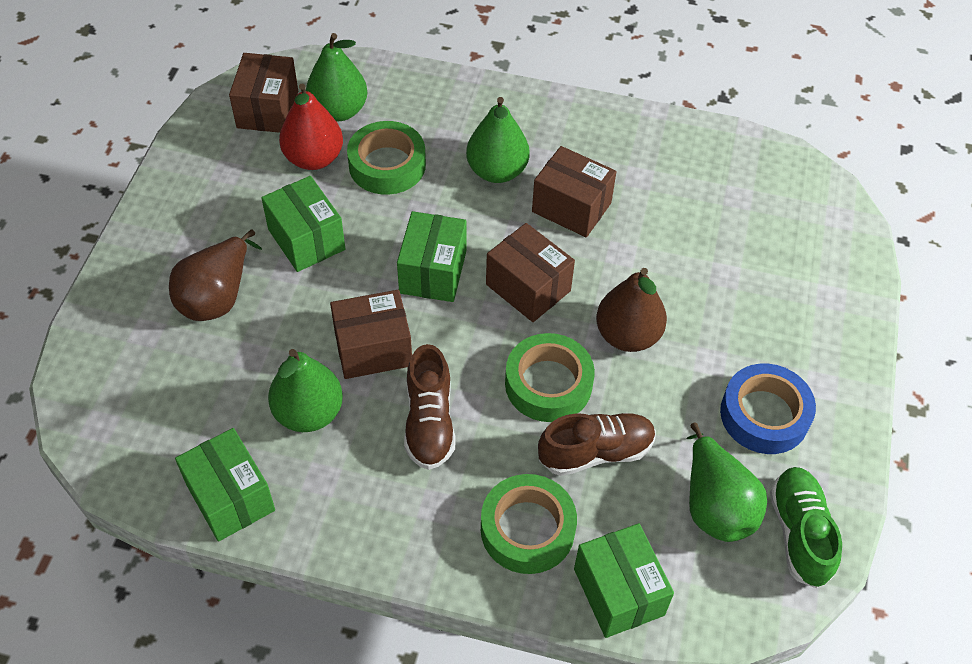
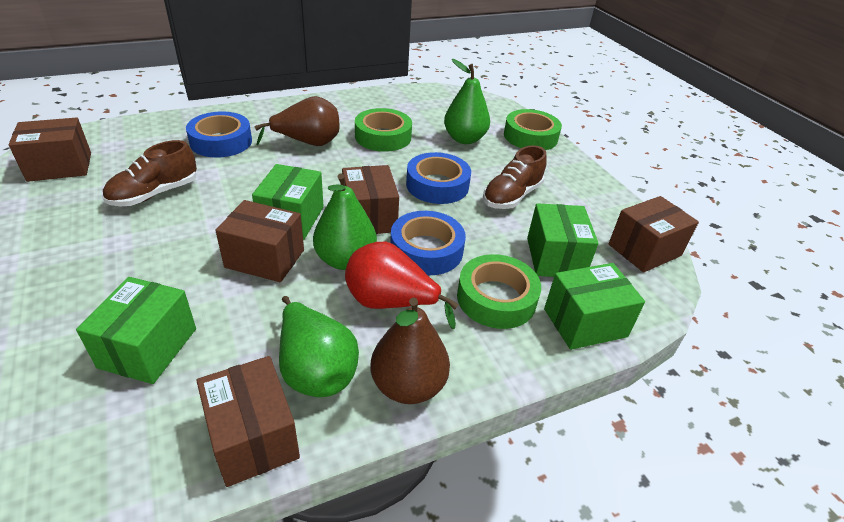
blue tape: [720,364,816,454] = 1 -> [186,111,252,158] [390,211,466,275] [406,152,471,204] = 3
brown box: [229,53,298,133] [330,290,412,379] [486,223,575,322] [532,146,617,237] = 4 -> [8,118,91,182] [197,356,300,487] [215,200,304,282] [342,165,399,234] [609,196,699,272] = 5
green pear: [268,349,343,432] [306,33,367,121] [466,97,530,183] [686,423,767,542] = 4 -> [279,296,359,397] [313,173,377,270] [444,59,490,144] = 3
green shoe: [770,467,842,588] = 1 -> none = 0

